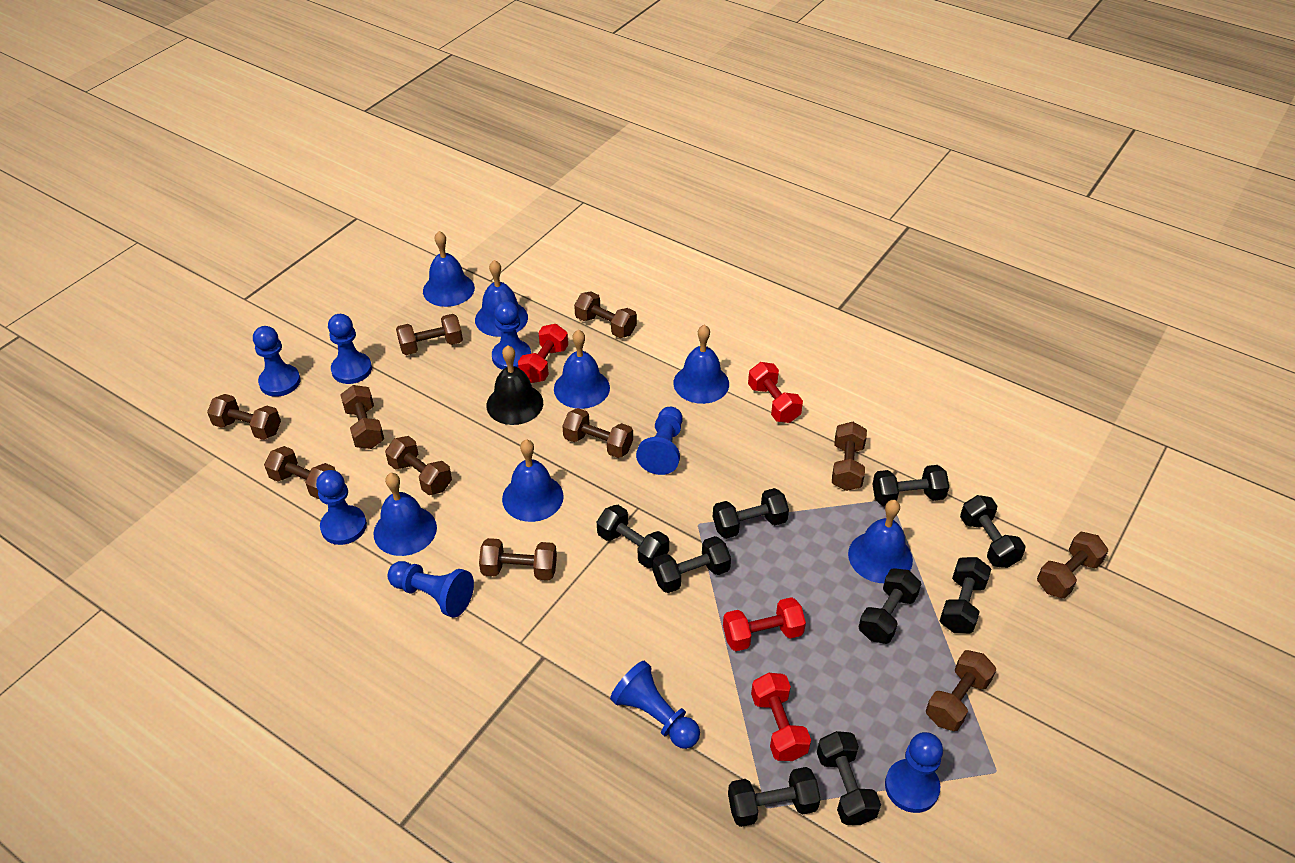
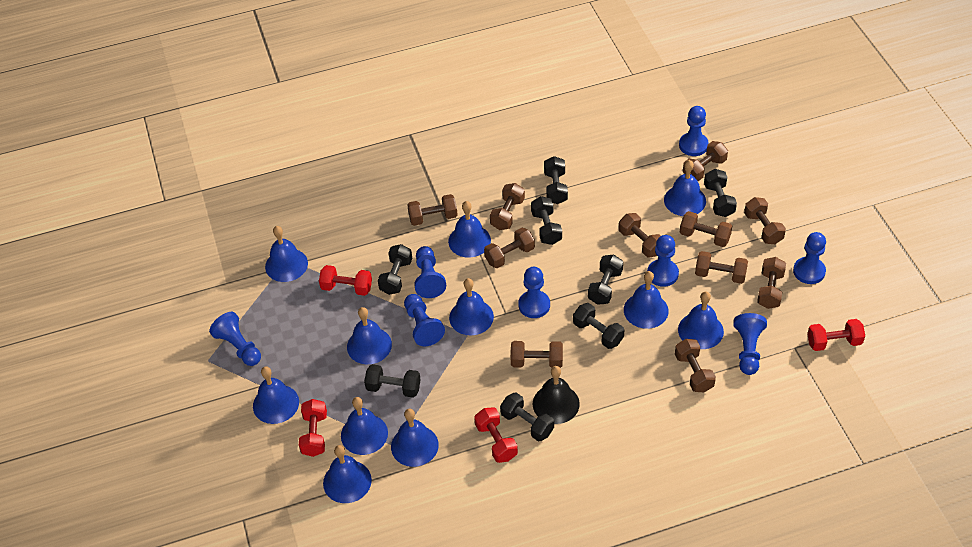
black dumbbell: [597,505,669,568] [653,536,731,593] [713,488,789,539] [728,767,821,827] [817,731,881,825] [859,568,921,644] [872,465,949,506] [940,557,991,633] [960,495,1026,568] = 9 -> [364,364,421,398] [378,244,412,295] [500,392,554,442] [531,196,562,245] [544,156,568,204] [573,303,624,349] [588,255,623,305] [704,169,737,217] = 8
blue bell: [373,473,437,556] [423,231,475,307] [475,260,528,337] [502,440,564,522] [554,330,610,409] [673,325,729,404] [848,500,913,583] = 7 -> [253,366,299,424] [265,226,308,282] [323,445,372,503] [341,397,388,455] [347,307,392,364] [391,409,439,467] [448,201,491,258] [449,278,494,335] [624,271,668,329] [664,160,706,216] [678,291,724,349] = 11

